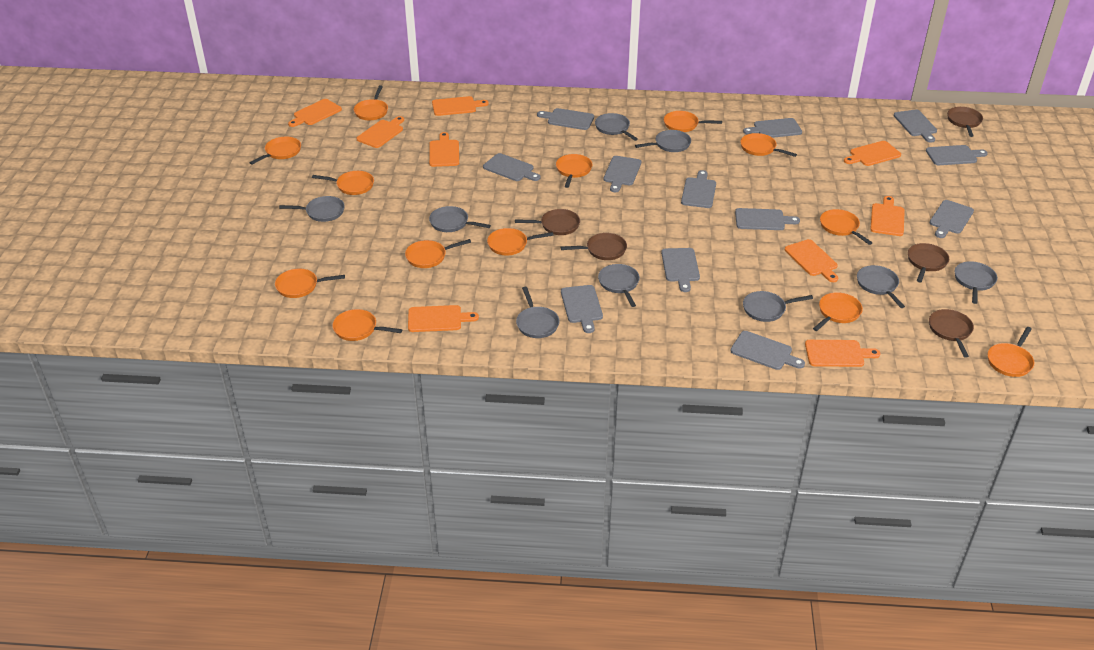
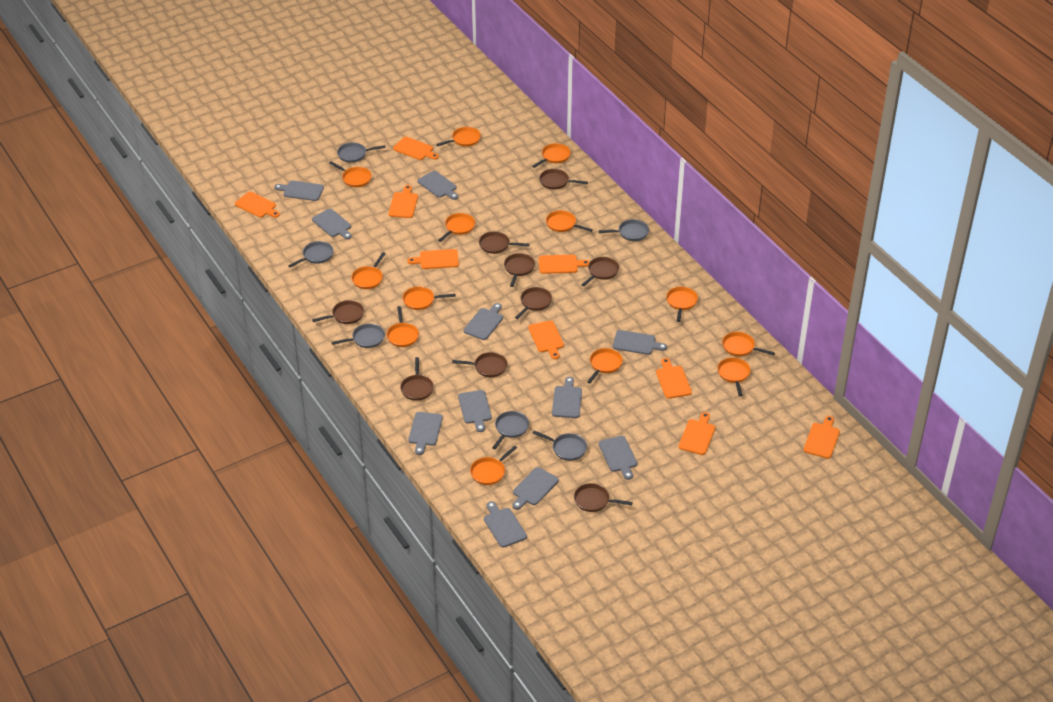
brown pan: [515,209,580,235] [561,233,627,260] [908,243,949,282] [929,309,974,358] [947,107,983,137] = 5 -> [312,300,364,324] [400,357,434,401] [452,352,507,377] [479,231,530,254] [504,253,535,287] [515,287,552,319] [539,169,588,189] [574,483,633,512] [581,257,619,287] = 9
grey cutting board: [483,153,540,181] [537,108,594,130] [561,285,603,333] [604,156,641,192] [661,248,700,292] [681,170,716,208] [730,331,805,370] [735,208,800,230] [743,118,802,138] [894,109,937,143] [926,145,988,165] [930,200,974,238] = 12 -> [274,180,324,201] [312,209,352,239] [408,412,443,455] [417,171,458,200] [458,390,492,432] [464,303,503,340] [484,501,527,548] [512,467,559,510] [552,377,582,418] [599,436,637,480] [613,330,667,355] = 11
grey pan: [279,196,345,222] [429,206,491,232] [516,287,560,338] [595,113,638,141] [598,264,640,307] [635,130,691,152] [743,291,813,322] [857,265,905,308] [955,261,997,304] = 9 -> [288,241,334,268] [332,324,385,348] [337,142,385,163] [492,411,529,449] [533,431,587,461] [599,219,649,241] = 6

